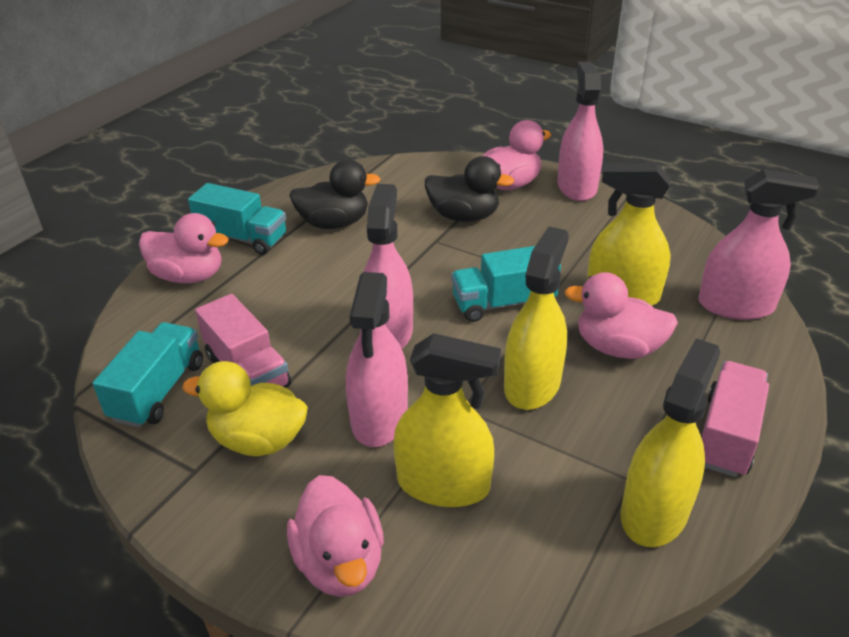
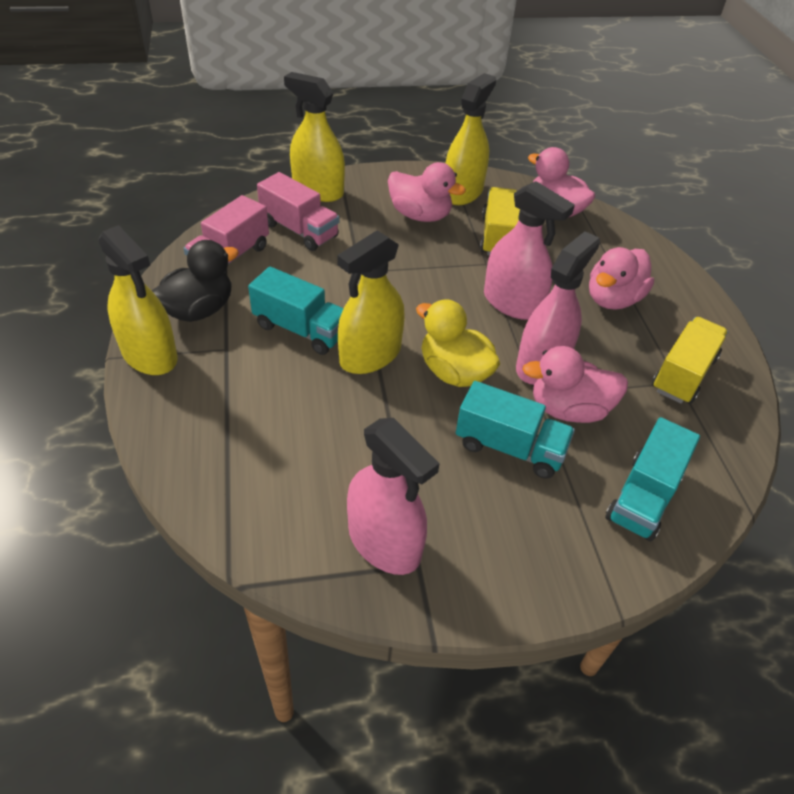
black duck: [289,160,381,229] [425,156,514,222] = 2 -> [152,240,239,322] = 1
pink spray bottle: [346,272,408,447] [363,184,413,349] [557,62,603,201] [698,169,820,320] = 4 -> [347,418,440,575] [484,181,575,320] [516,231,600,385] = 3
yellow truck: none = 0 -> [480,187,520,255] [652,317,728,404] = 2

